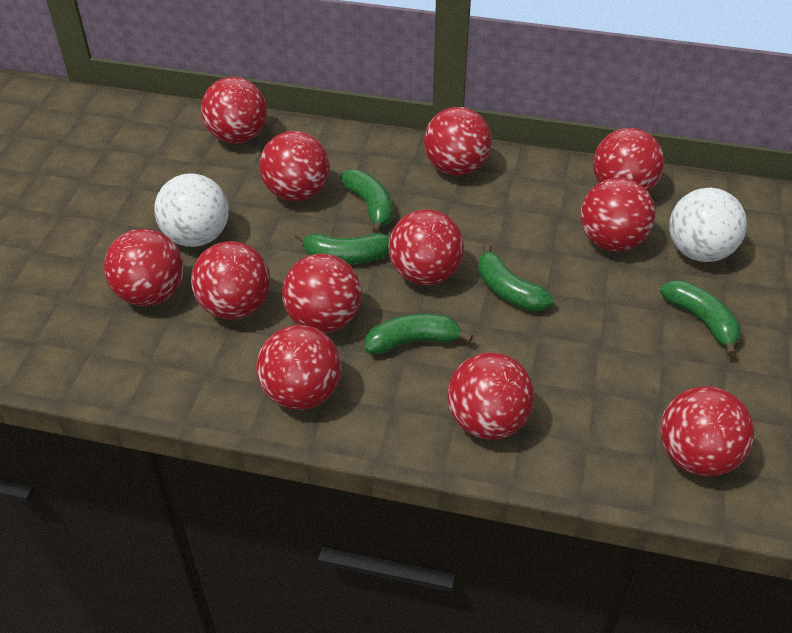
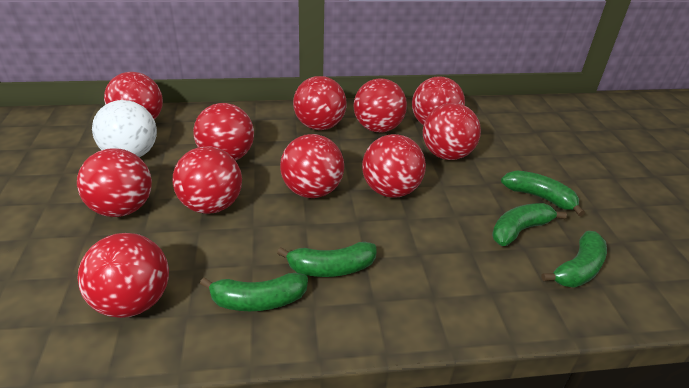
red ball: [104,229,184,306] [191,241,270,320] [201,77,267,143] [256,325,342,410] [259,131,329,201] [282,254,361,333] [388,209,464,285] [424,107,492,176] [447,352,535,440] [580,178,655,251] [593,128,664,191] [660,386,754,477] = 12 -> [77,148,152,217] [78,233,169,318] [104,72,163,120] [173,147,242,214] [193,103,254,161] [280,134,344,198] [293,76,347,130] [353,78,407,132] [362,134,426,198] [412,76,465,125] [423,103,481,160] = 11
white ball: [154,173,229,247] [669,188,747,262] = 2 -> [92,100,157,157] = 1

